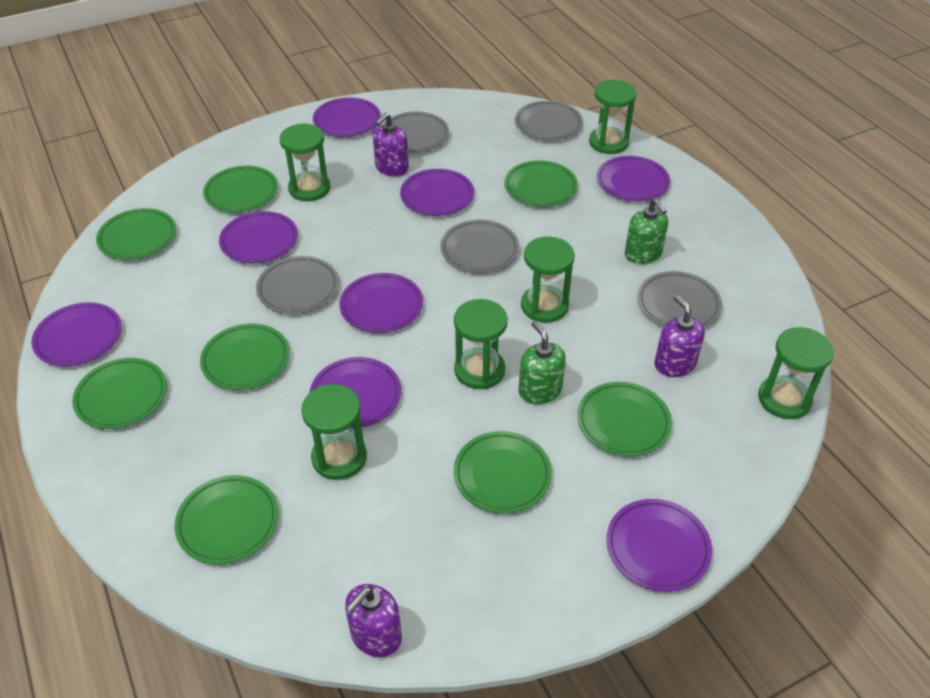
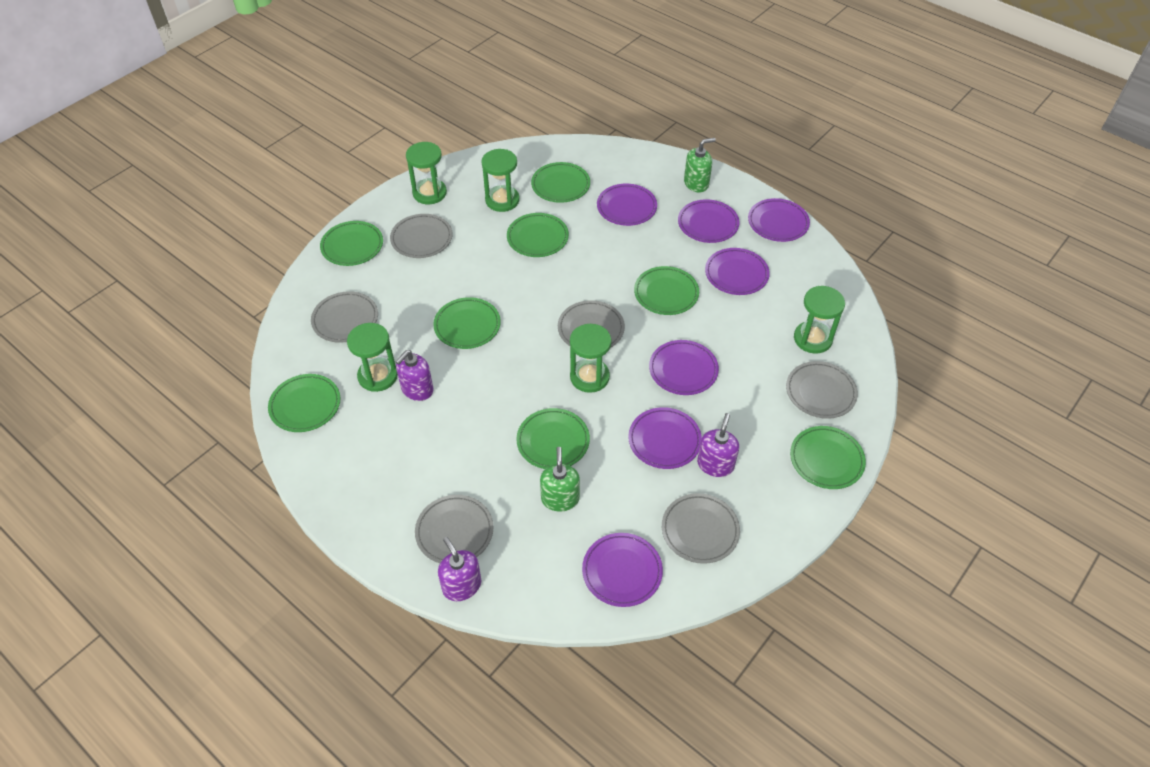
green hourglass: [280,124,330,201] [301,384,367,480] [454,299,508,389] [521,237,575,323] [589,80,637,154] [758,327,834,419] = 6 -> [347,323,398,392] [406,142,447,204] [481,149,520,212] [570,324,611,393] [794,286,845,354] = 5
grey plate: [256,256,339,314] [391,112,449,153] [441,220,519,273] [515,101,583,140] [637,271,722,327] = 5 -> [311,291,378,343] [390,214,452,258] [415,495,493,563] [558,300,625,348] [662,493,740,564] [786,361,858,419] = 6
purple plate: [31,302,122,366] [219,211,298,263] [310,357,401,428] [313,98,381,137] [339,273,423,333] [400,169,474,216] [597,156,670,202] [606,499,712,592] = 8 -> [582,533,663,607] [597,184,657,226] [628,407,702,469] [649,340,719,395] [678,199,740,243] [705,248,770,295] [748,198,810,242] = 7

